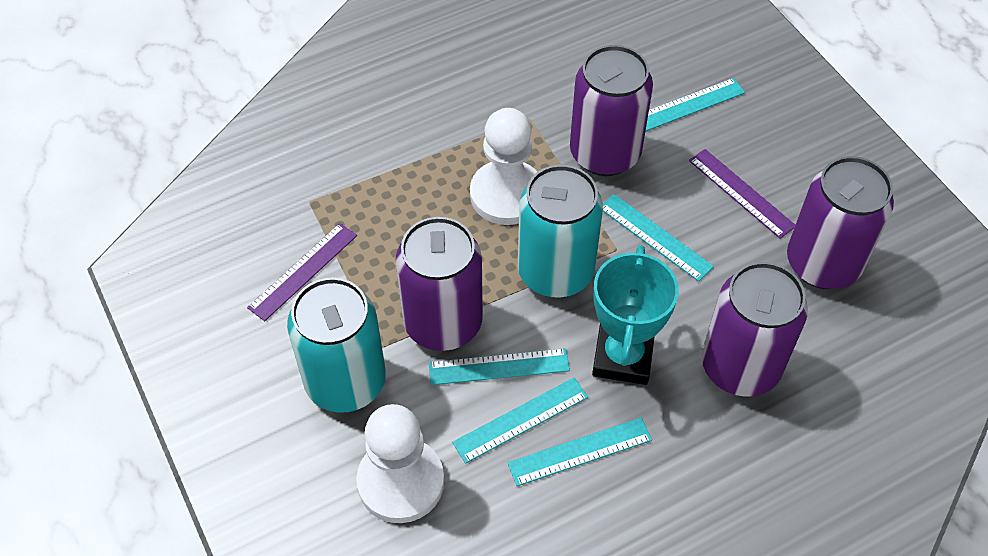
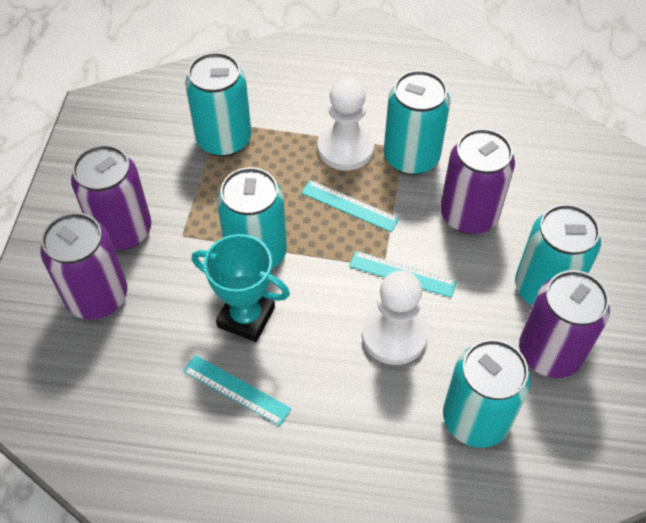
purple ruler: [247,223,357,321] [689,149,795,239] = 2 -> none = 0
turquoise can: [287,277,386,413] [518,165,603,298] = 2 -> [185,52,252,157] [217,167,287,269] [384,70,450,175] [443,339,531,448] [515,204,601,306] = 5
turquoise ruler: [429,348,570,385] [452,378,588,464] [508,418,652,486] [603,194,714,282] [645,78,745,132] = 5 -> [183,355,291,426] [301,180,400,232] [349,251,457,298] = 3

